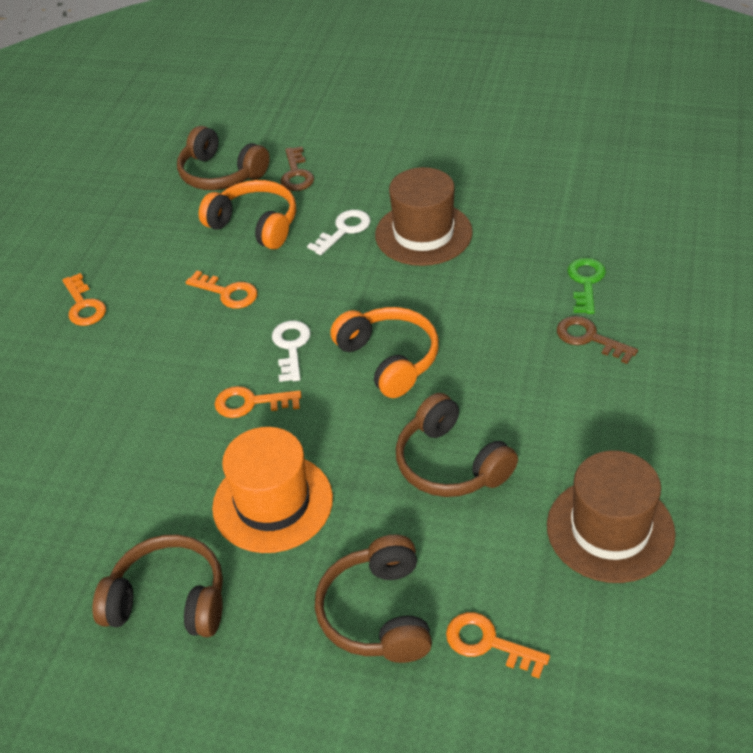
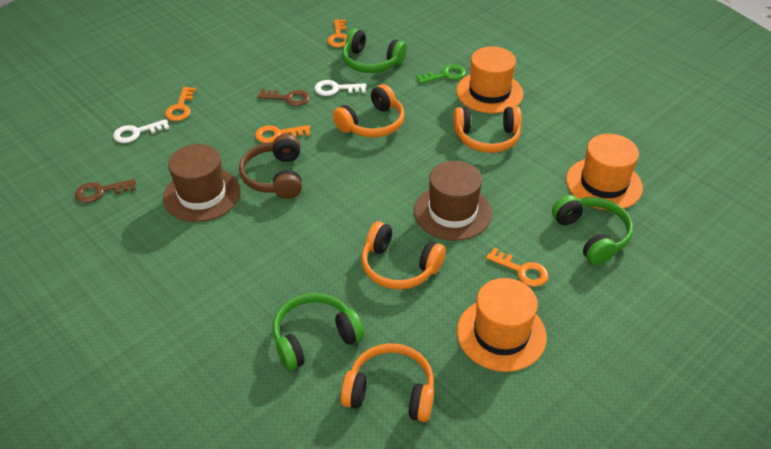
brown headphones: [93,535,223,637] [177,126,270,190] [315,535,432,663] [396,393,518,497] = 4 -> [239,134,302,199] = 1
green headphones: none = 0 -> [273,293,364,371] [342,28,407,73] [552,195,633,265] = 3
orange hat: [212,427,333,553] = 1 -> [456,46,524,113] [457,278,547,372] [566,134,643,210] = 3
orange headphones: [199,180,296,249] [330,307,439,398] = 2 -> [333,84,405,138] [341,343,434,422] [361,221,446,289] [453,106,522,153] = 4

